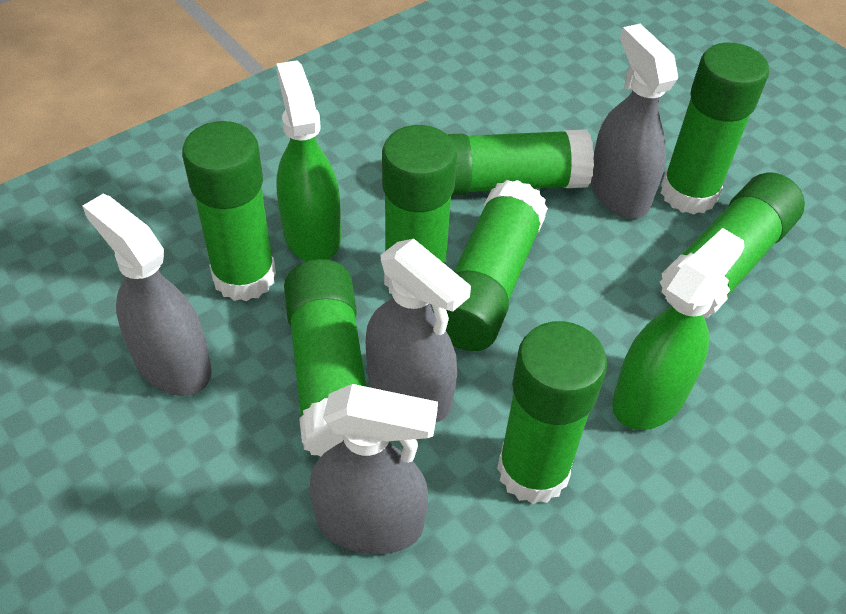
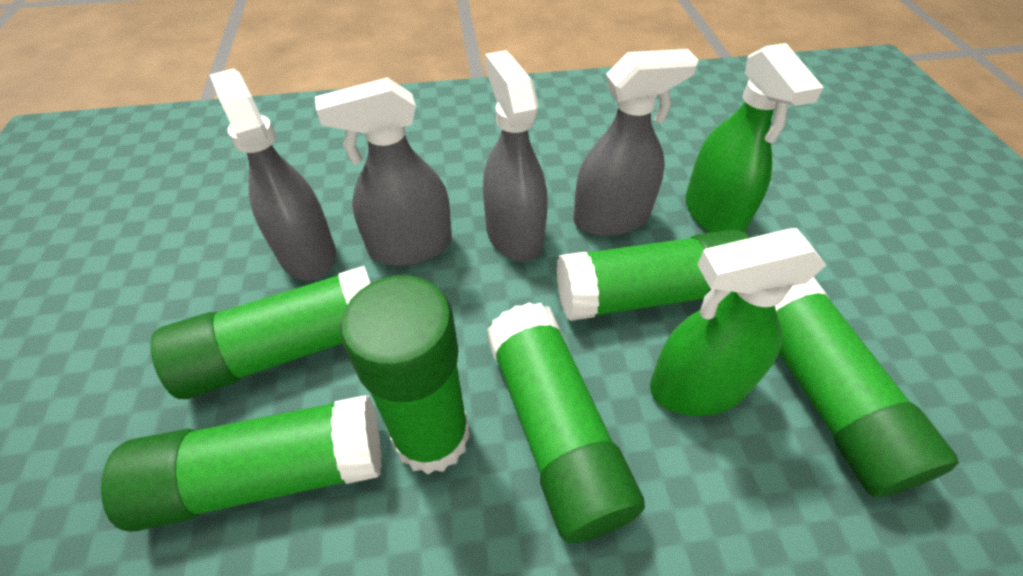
green glue stick: [182,121,276,301] [284,259,366,457] [382,125,457,294] [432,180,548,351] [447,129,594,195] [497,321,607,504] [660,172,805,318] [661,42,769,215] = 8 -> [101,395,382,532] [150,266,370,399] [340,275,470,474] [487,303,645,543] [556,230,750,321] [775,277,959,497] = 6

